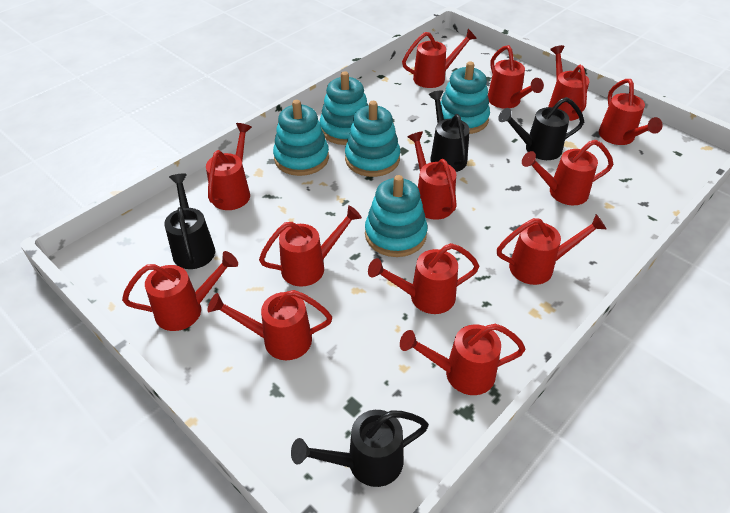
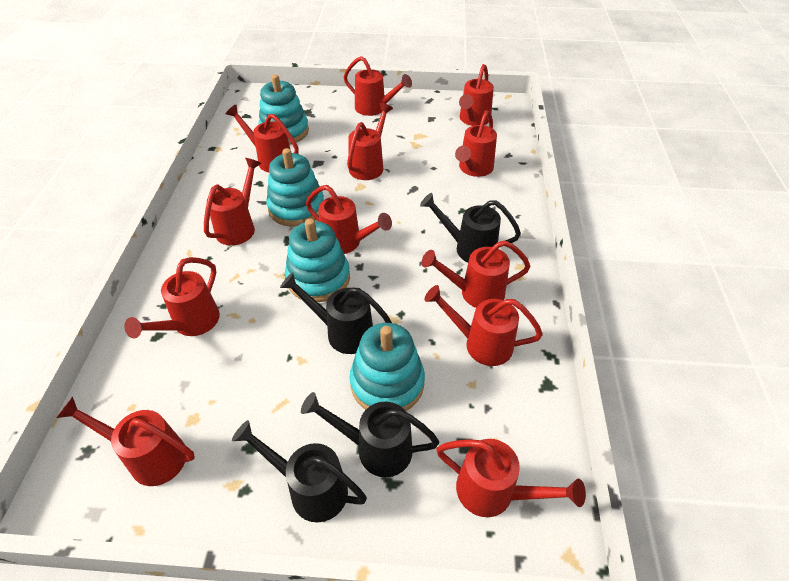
red watering can: [122,251,238,331] [206,123,252,210] [207,290,332,360] [259,205,362,287] [368,243,479,314] [400,324,525,395] [402,29,477,88] [407,132,457,220] [488,45,544,109] [497,214,607,285] [522,140,613,205] [548,45,590,121] [599,79,663,145] = 13 -> [56,397,195,486] [124,257,220,338] [204,158,261,245] [226,104,299,172] [306,185,392,254] [344,56,412,116] [347,103,393,180] [422,240,531,308] [424,285,543,366] [436,439,586,517] [455,110,497,177] [459,64,494,126] = 12
turquoise stacking toy: [273,100,329,176] [320,71,368,145] [345,101,400,177] [365,175,427,257] [440,62,490,134] = 5 -> [258,74,309,145] [266,148,324,227] [285,218,350,302] [350,323,425,411] = 4

